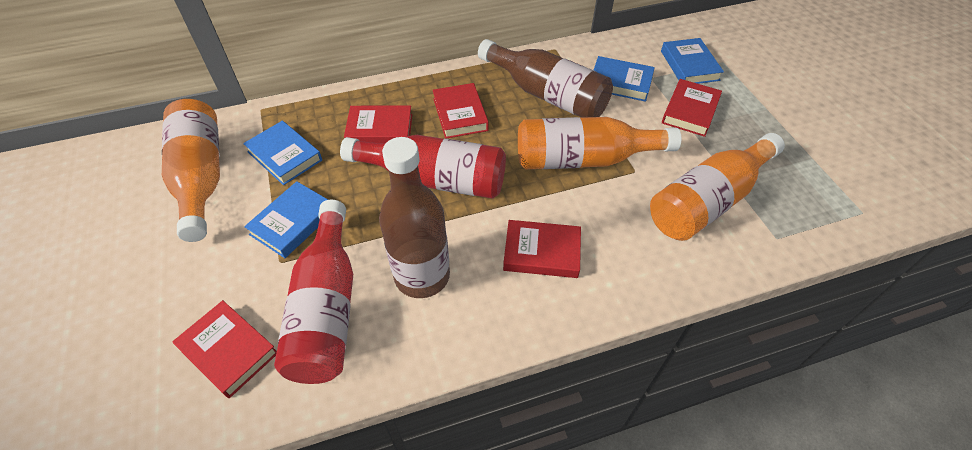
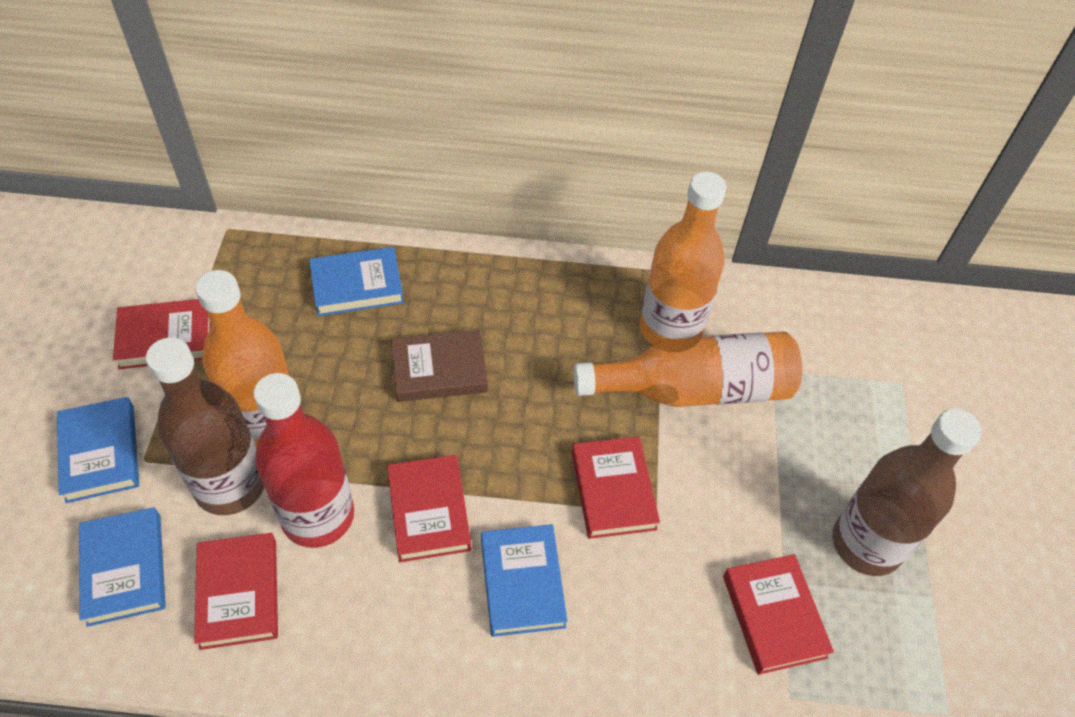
brown book: none = 0 -> [391,330,488,402] = 1
red bottle: [274,200,353,384] [340,135,506,199] = 2 -> [254,373,354,548] = 1

